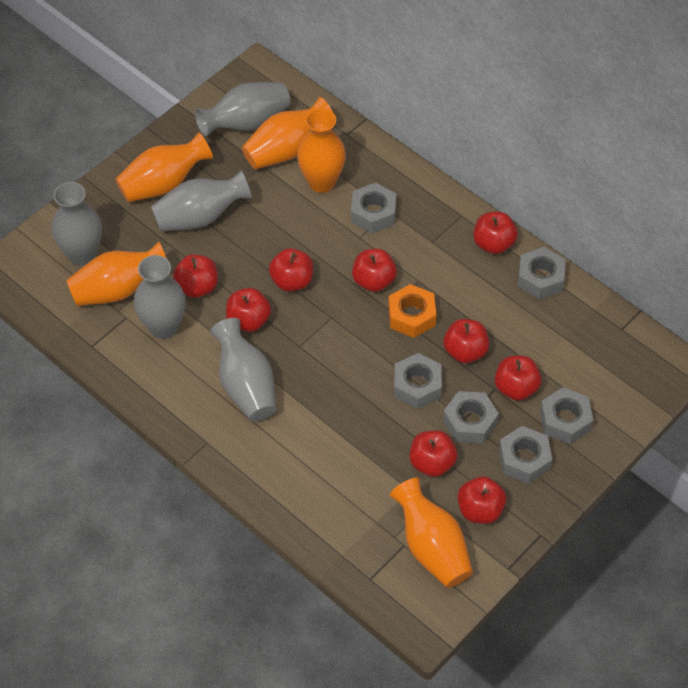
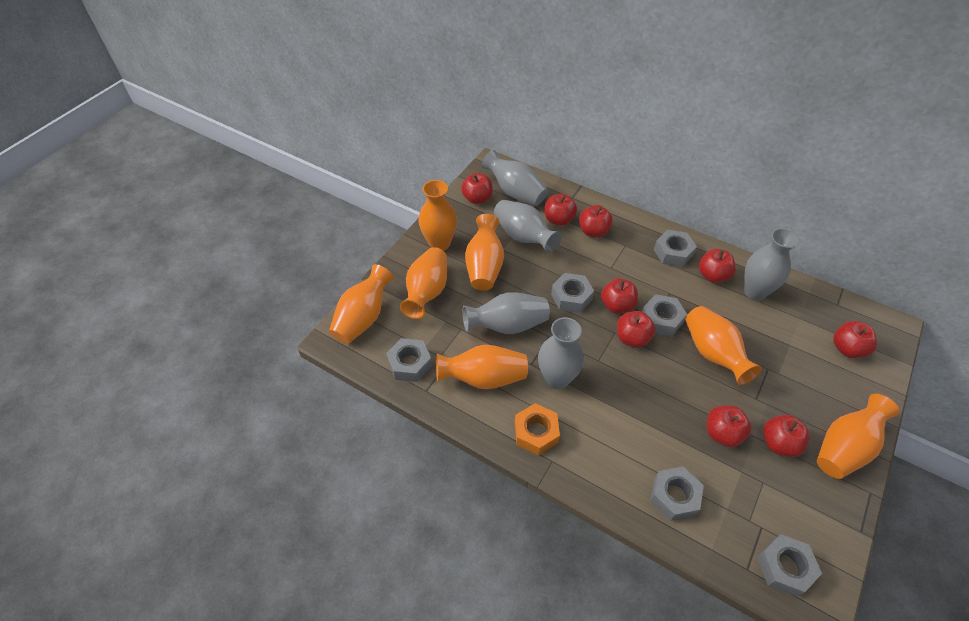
orange vase: [66,242,167,306] [115,132,213,202] [242,97,333,169] [297,108,346,193] [390,477,473,588] = 5 -> [329,264,394,344] [400,247,447,319] [419,180,457,251] [436,345,528,390] [465,214,504,291] [685,306,762,385] [817,394,900,479] = 7

